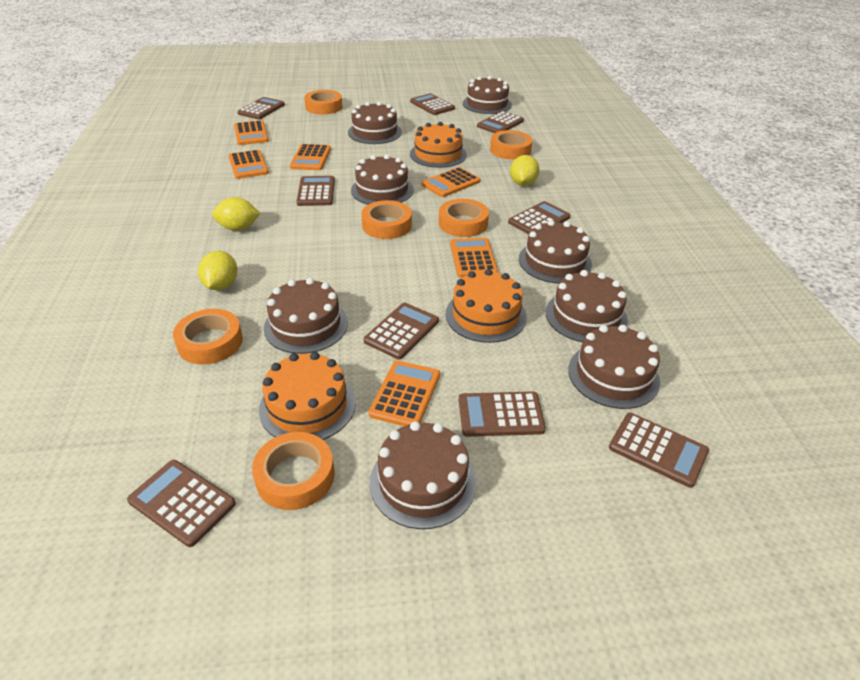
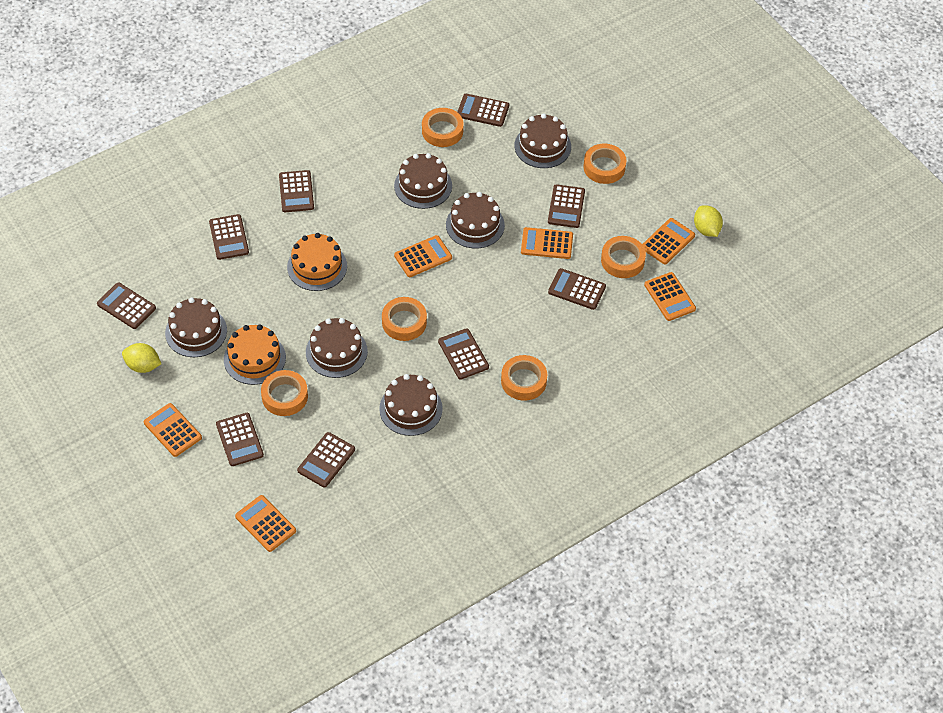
brown cake: [264,278,348,354] [348,102,402,144] [351,154,414,205] [370,421,476,529] [463,76,512,114] [519,220,592,283] [546,270,628,342] [568,325,660,409] = 8 -> [165,298,227,357] [306,318,368,378] [379,374,443,436] [394,153,452,209] [446,192,505,249] [514,114,571,168] = 6
orange cake: [259,352,356,440] [410,122,467,168] [446,269,527,343] = 3 -> [224,325,286,385] [287,233,347,291] = 2
yellow lemon: [198,251,238,290] [212,197,261,231] [510,155,539,186] = 3 -> [122,343,161,373] [694,206,723,237] = 2

